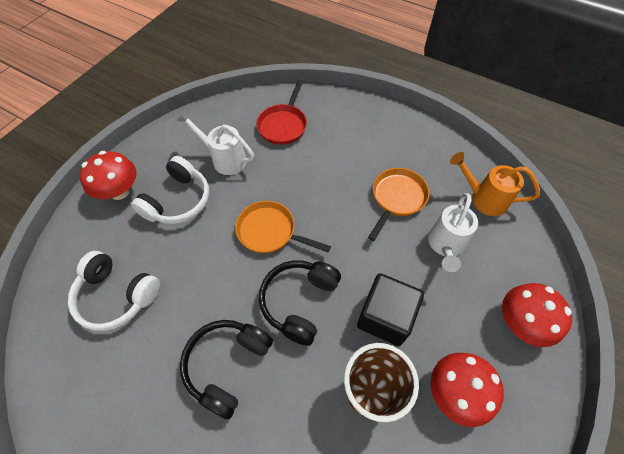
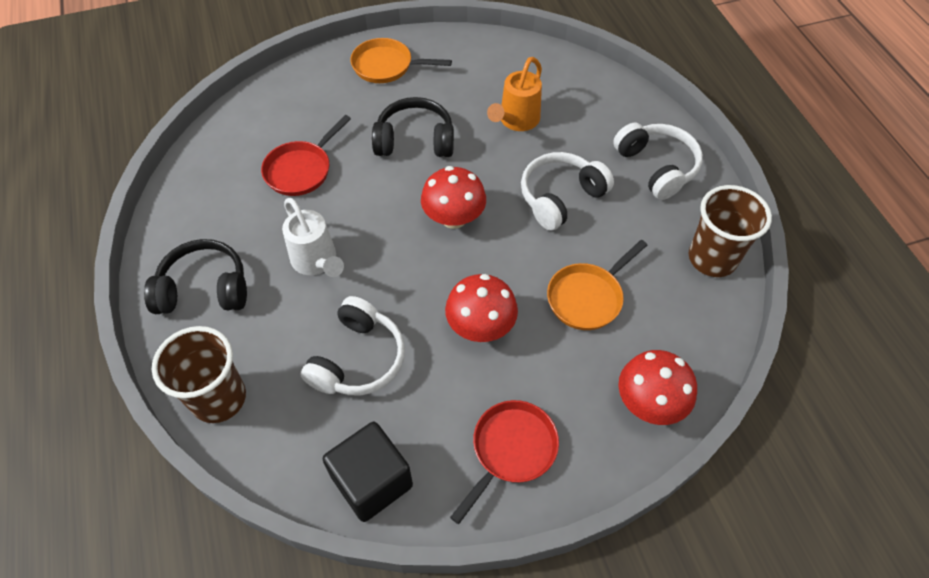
brown cup: [344,343,419,422] = 1 -> [152,326,246,423] [689,185,772,277] = 2
red pan: [256,80,307,145] = 1 -> [261,115,351,196] [450,400,559,524] = 2
white headphones: [68,251,160,331] [131,156,209,224] = 2 -> [300,296,405,395] [521,152,614,231] [613,123,703,200] = 3
white watering can: [176,110,254,175] [428,193,478,272] = 2 -> [282,198,344,277] = 1

